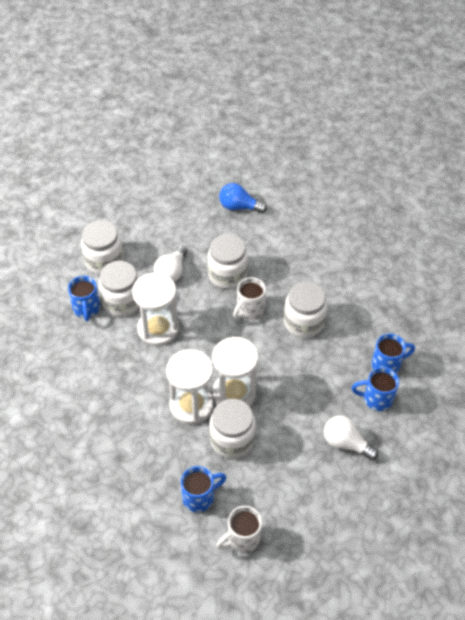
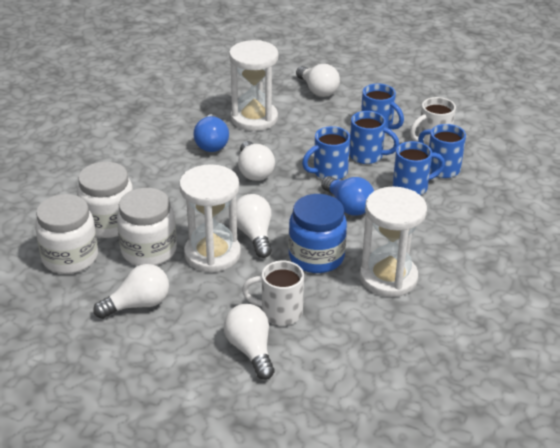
blue jar: none = 0 -> [289,194,347,273] = 1
blue light bulb: [219,183,267,213] = 1 -> [194,114,229,152] [321,176,374,216] = 2
blue mug: [68,276,100,322] [181,466,227,512] [352,367,399,411] [371,333,415,374] = 4 -> [302,126,350,180] [349,111,399,164] [361,84,404,130] [393,141,445,195] [418,124,466,178] = 5
white jar: [81,220,123,274] [99,261,140,316] [207,234,248,289] [209,399,256,458] [284,282,327,338] = 5 -> [35,194,98,274] [77,162,133,238] [117,188,177,266] = 3
white light bulb: [154,245,187,282] [324,416,378,460] = 2 -> [93,264,169,319] [224,304,275,380] [236,194,272,258] [238,141,275,181] [296,64,340,97] = 5

